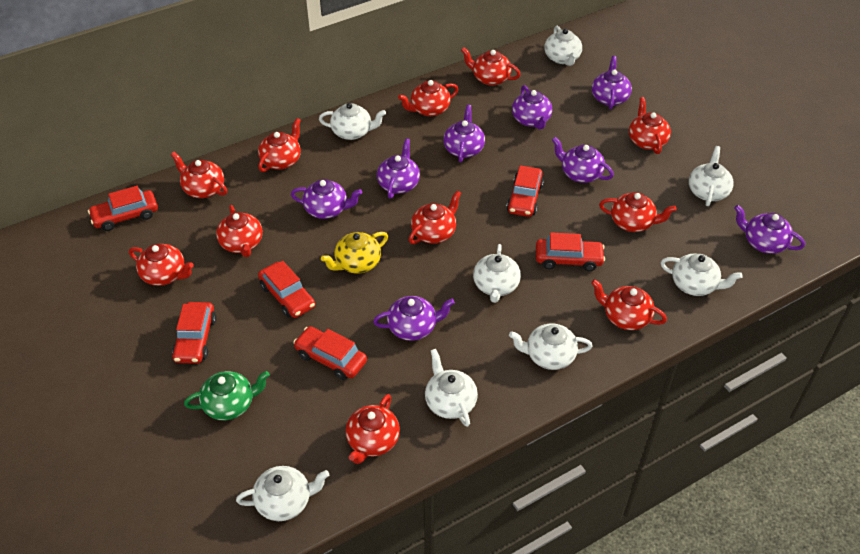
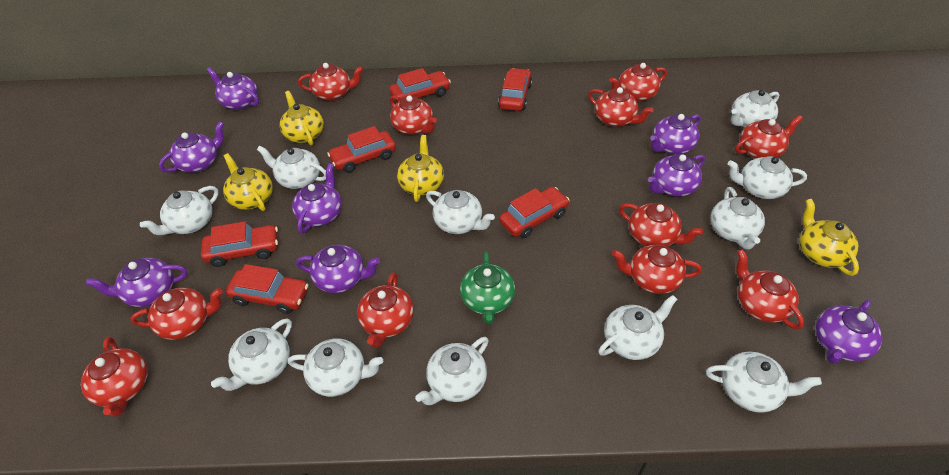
white teapot: [236,466,329,521] [319,103,386,140] [425,349,478,427] [473,244,521,303] [509,323,593,370] [544,26,582,66] [661,254,743,296] [689,146,734,206] = 8 -> [140,186,219,235] [211,318,292,391] [257,146,326,189] [288,338,383,397] [415,337,489,405] [426,190,495,234] [598,295,677,360] [706,352,822,413] [711,187,765,249] [727,156,807,199] [731,90,779,128] = 11
yellow teapot: [321,232,388,274] = 1 -> [223,153,273,211] [280,91,324,146] [397,135,444,202] [799,199,859,276] = 4

